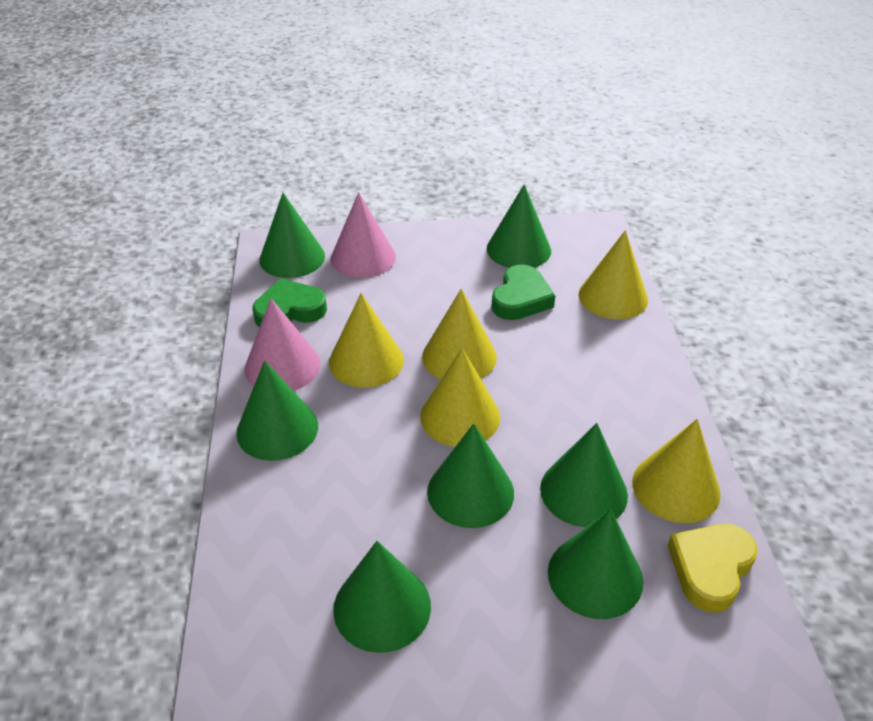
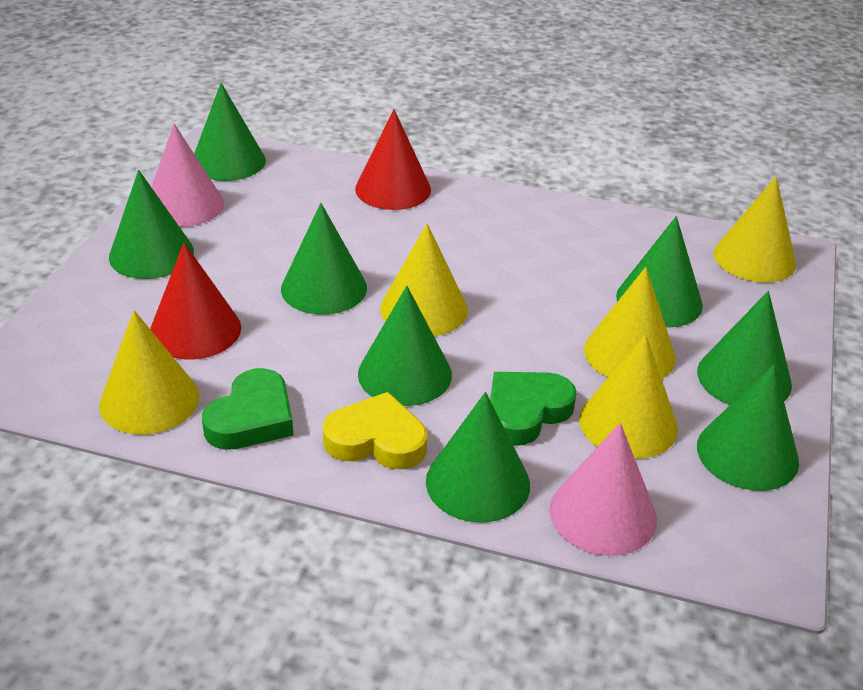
green cone: [236,360,318,461] [259,193,325,278] [333,541,431,653] [427,423,514,528] [487,184,551,268] [540,423,628,527] [548,509,643,619] = 7 -> [109,170,194,279] [194,83,266,181] [281,203,367,315] [358,286,452,406] [426,392,530,523] [616,216,703,328] [697,291,792,405] [697,365,799,491] = 8
red cone: none = 0 -> [150,243,241,359] [355,110,431,210] = 2

